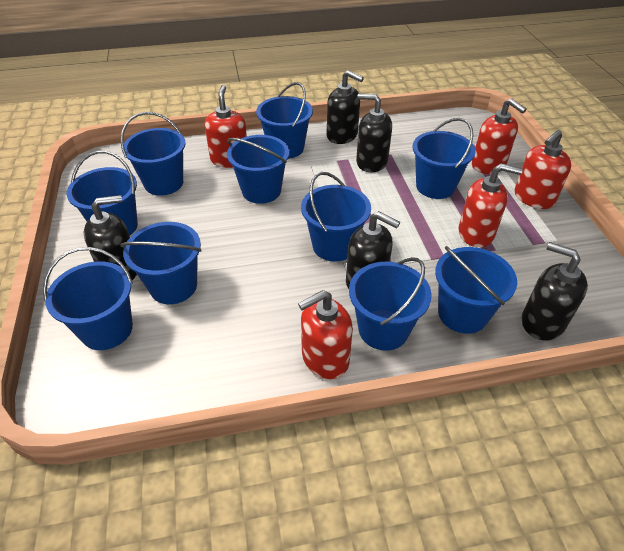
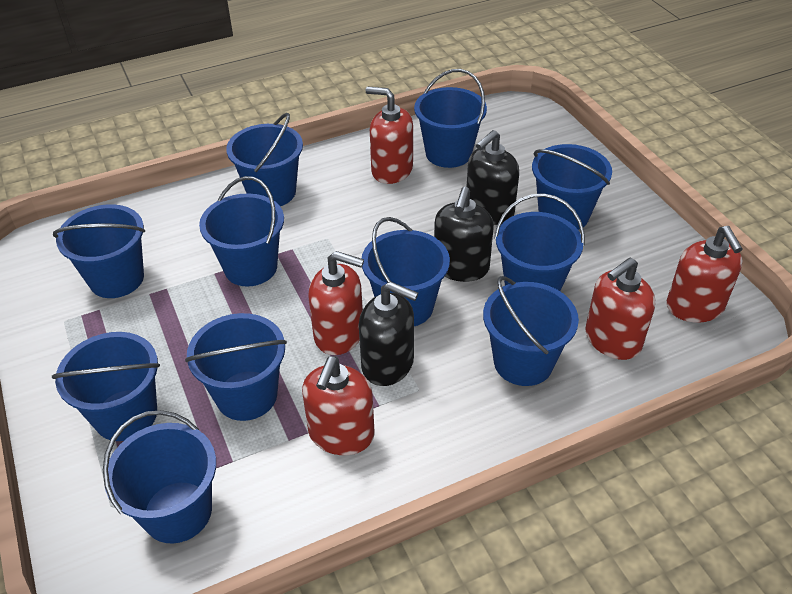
black soap dispenser: [84,195,137,280] [327,70,364,144] [346,211,400,289] [356,94,392,172] [522,242,588,340] = 5 -> [359,281,418,386] [434,187,494,282] [467,130,519,225] = 3
blue bucket: [43,247,133,350] [67,151,138,236] [120,112,185,196] [121,222,202,304] [227,135,289,204] [256,82,313,159] [301,172,371,261] [349,257,432,350] [413,118,476,199] [435,246,517,334] = 10 -> [52,332,160,441] [53,204,145,298] [103,410,216,543] [185,313,287,421] [199,176,284,287] [226,113,303,206] [362,217,450,326] [414,69,487,168] [483,276,579,386] [494,193,585,291] [532,144,612,230] = 11

